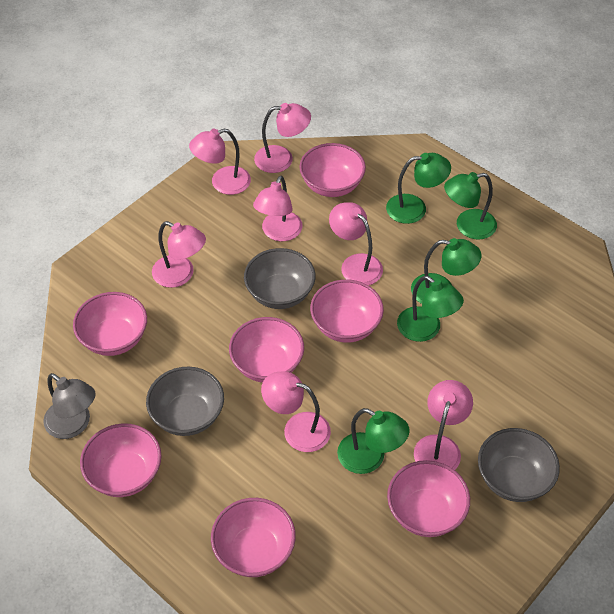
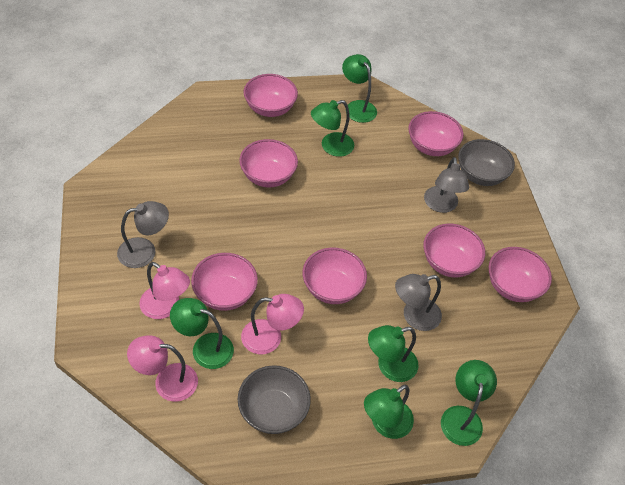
green lamp: [337,408,410,474] [386,153,451,224] [397,275,464,342] [411,238,481,304] [444,172,497,240] = 5 -> [170,298,234,369] [311,100,354,157] [342,54,377,123] [364,385,414,439] [368,325,418,382] [441,360,497,446] = 6
grey bowl: [146,367,224,436] [244,248,315,309] [478,428,560,502] = 3 -> [237,365,311,434] [458,139,515,186] = 2
grey lamp: [43,373,96,439] = 1 -> [117,201,169,268] [395,274,442,331] [424,157,469,213] = 3
pink lamp: [152,221,206,288] [189,128,251,195] [253,176,303,241] [254,103,311,173] [261,372,331,452] [329,202,383,285] [414,380,473,470] = 7 -> [127,335,198,402] [139,262,190,319] [241,294,304,354] = 3

